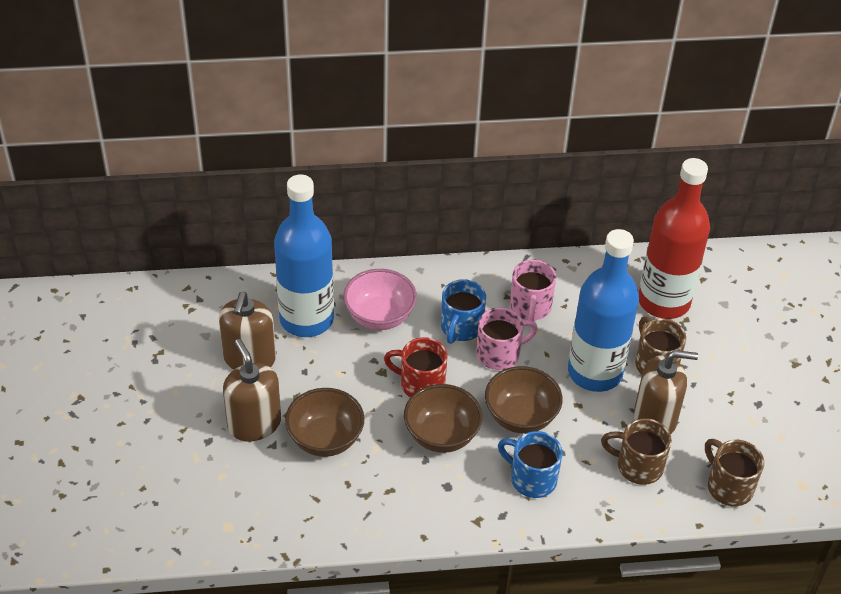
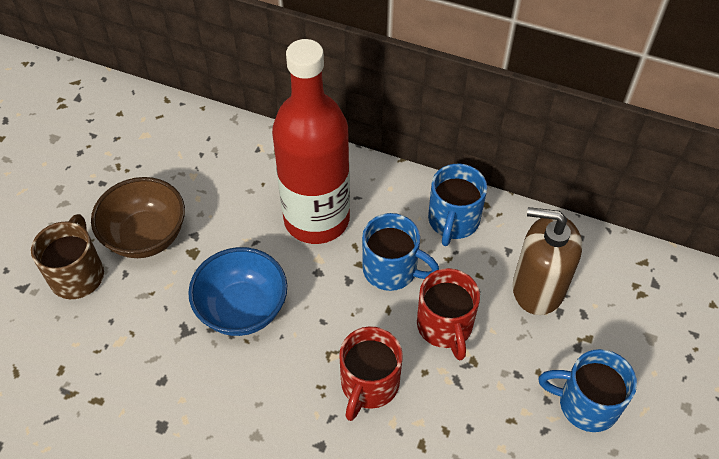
blue bottle: [274,174,334,337] [568,229,639,392] = 2 -> none = 0
blue bowl: none = 0 -> [188,247,287,336] = 1
blue mug: [441,279,486,344] [498,431,563,498] = 2 -> [362,213,439,291] [428,164,487,246] [539,349,637,432] = 3
brown bowl: [285,388,364,457] [404,384,482,453] [485,366,563,434] = 3 -> [91,177,185,258] = 1
brown mug: [601,418,672,485] [635,316,686,374] [705,439,764,506] = 3 -> [31,214,104,299] = 1
brown soap dispenser: [219,292,276,370] [223,339,281,441] [634,350,698,435] = 3 -> [513,207,582,315] = 1
pink bowl: [343,269,417,330] = 1 -> none = 0
pink mug: [476,308,538,370] [510,260,556,322] = 2 -> none = 0
red mug: [384,337,447,397] = 1 -> [339,326,403,421] [417,268,480,360] = 2

